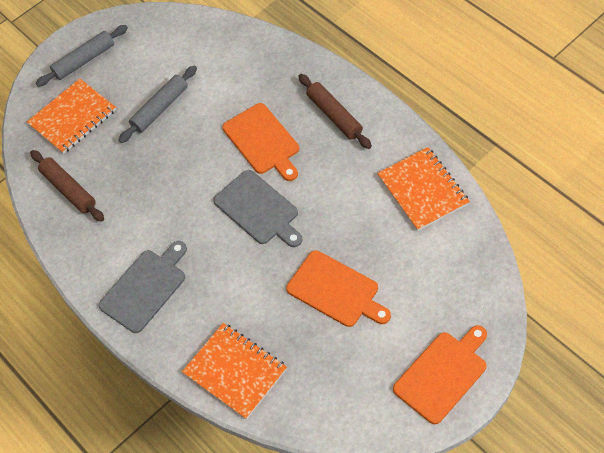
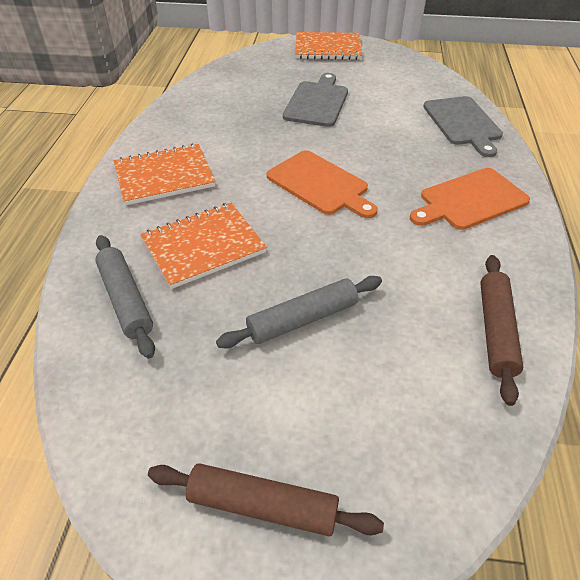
orange cutting board: [222,103,299,181] [286,250,391,327] [393,325,487,424] = 3 -> [267,150,378,218] [410,168,530,230] = 2

